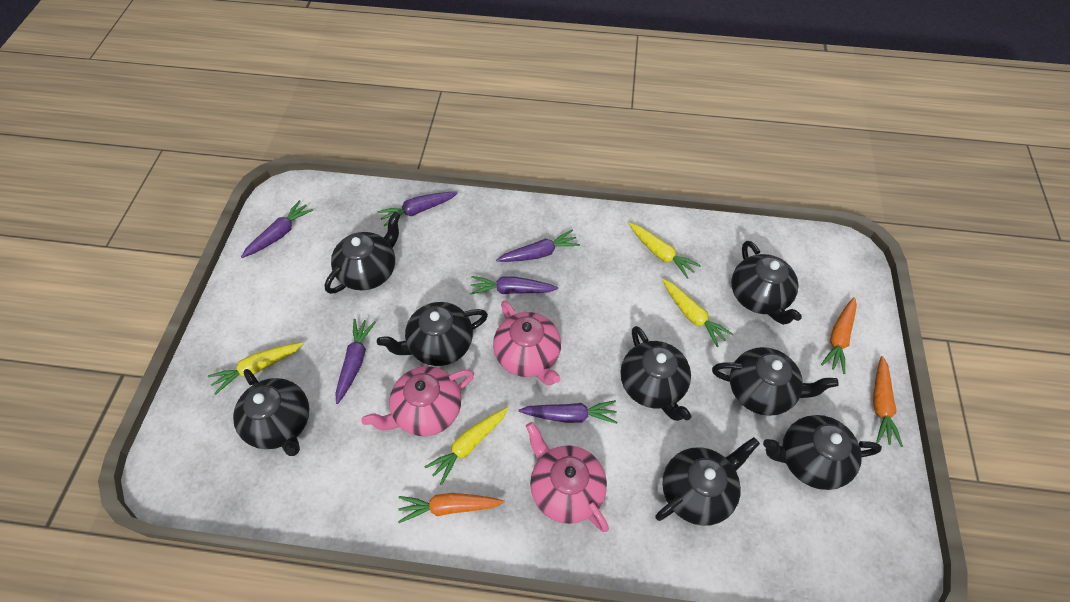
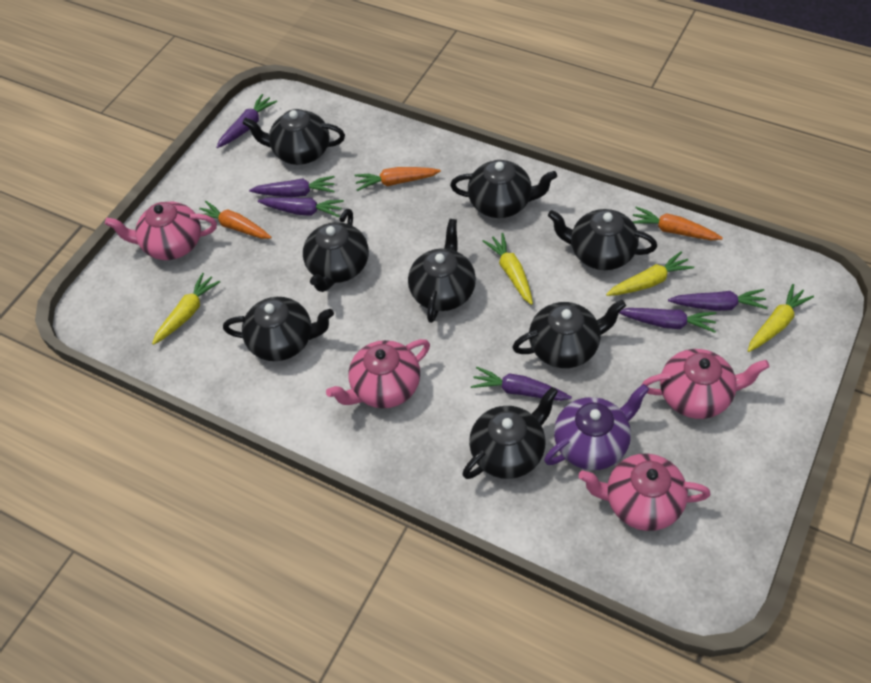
pink teapot: [361,366,474,436] [493,301,561,385] [526,422,609,532] = 3 -> [105,202,217,260] [326,339,430,408] [579,453,710,531] [641,349,770,419] = 4
purple teapot: none = 0 -> [544,384,650,470] = 1

